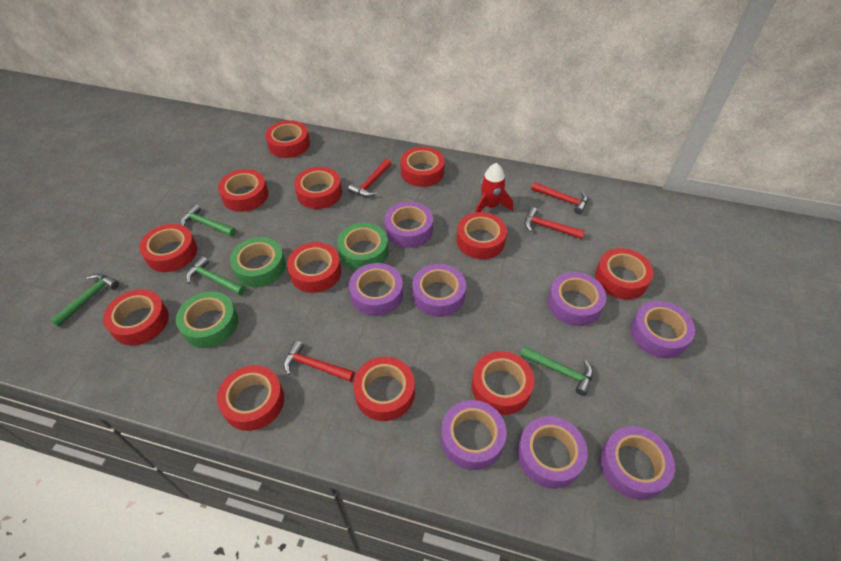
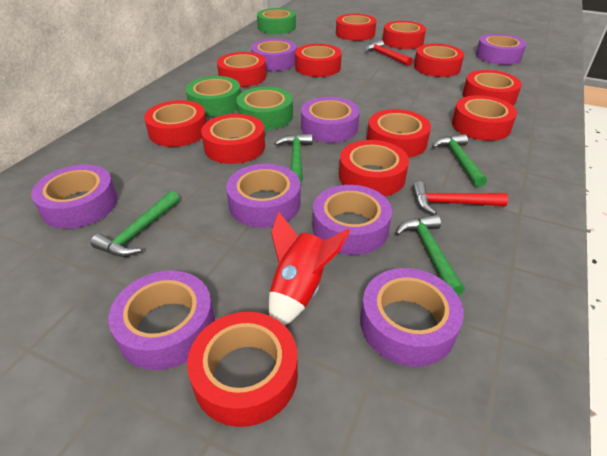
red hammer: [283,341,355,382] [348,159,391,197] [525,207,585,239] [531,182,588,214] = 4 -> [365,40,413,66] [412,181,508,215] = 2

